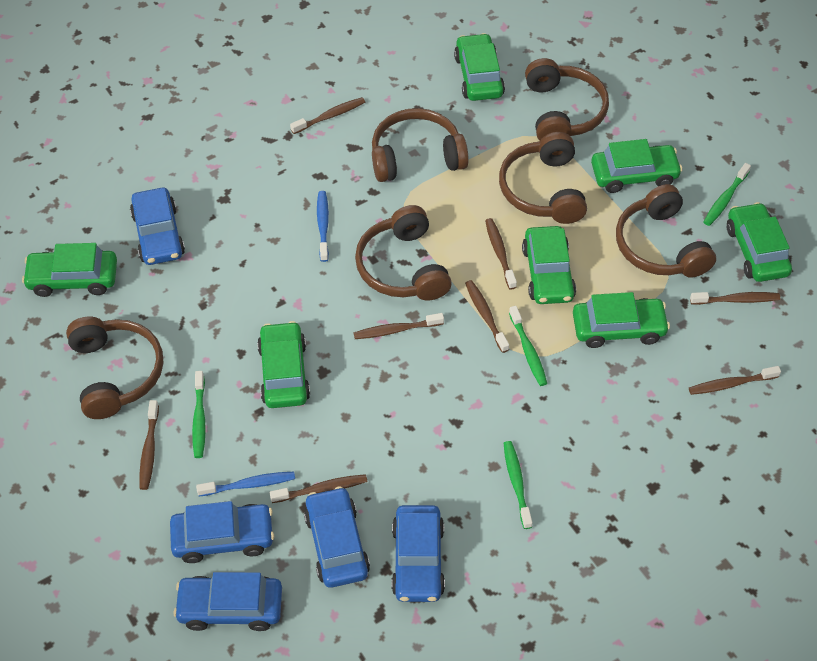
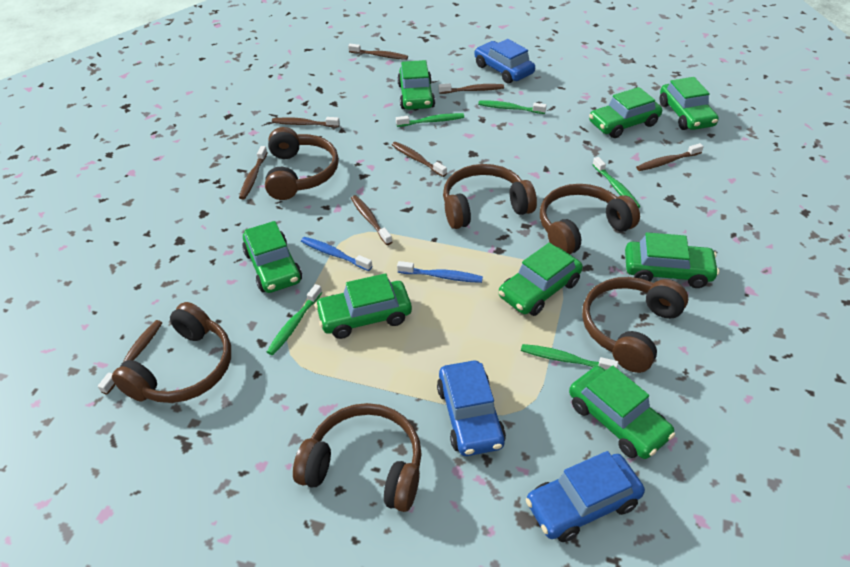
blue car: [130,188,185,265] [170,501,274,563] [173,572,282,631] [304,486,370,588] [392,505,445,602] = 5 -> [437,361,506,456] [474,39,535,84] [526,451,645,542] = 3
green car: [22,243,117,297] [257,321,310,408] [454,33,505,101] [522,226,576,304] [573,292,670,348] [591,139,682,193] [727,202,792,282] = 7 -> [242,221,302,293] [315,273,412,339] [397,60,435,110] [499,243,583,316] [569,366,675,459] [589,87,662,138] [625,232,719,288] [660,77,719,130] = 8
green toothbrush: [192,371,206,458] [504,441,532,529] [509,306,547,386] [703,163,751,226] = 4 -> [267,284,322,355] [396,113,464,127] [478,100,547,114] [521,344,619,370] [592,157,640,208] = 5

